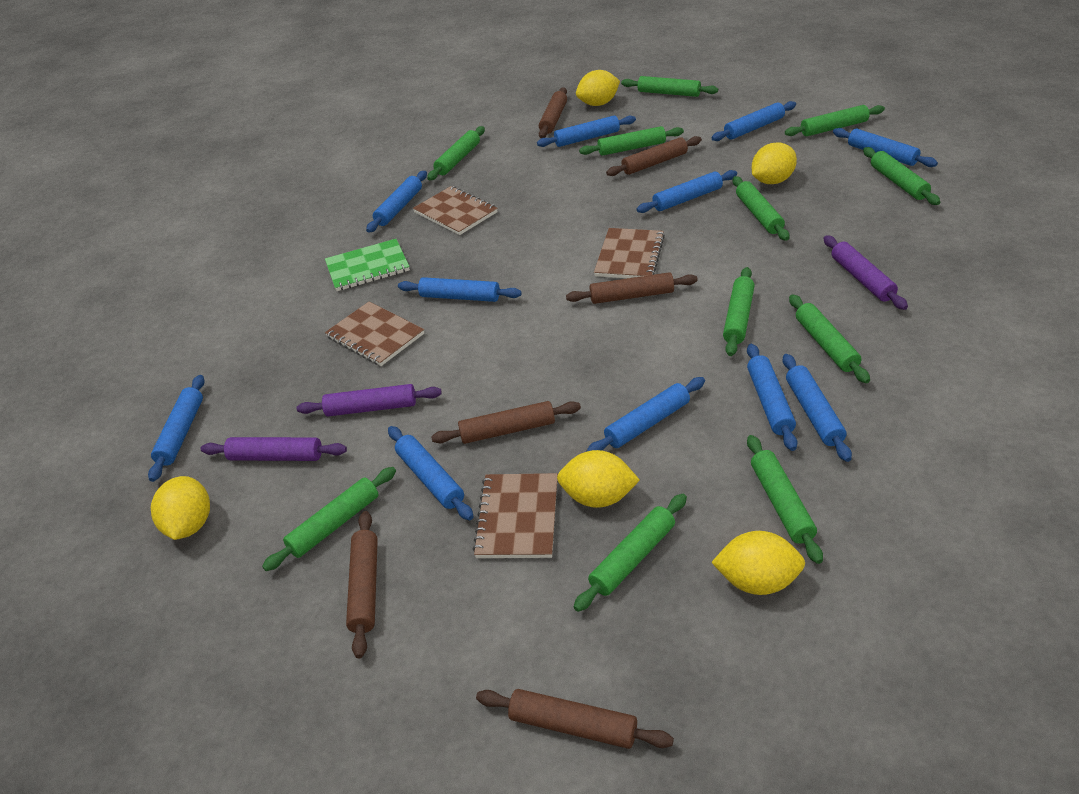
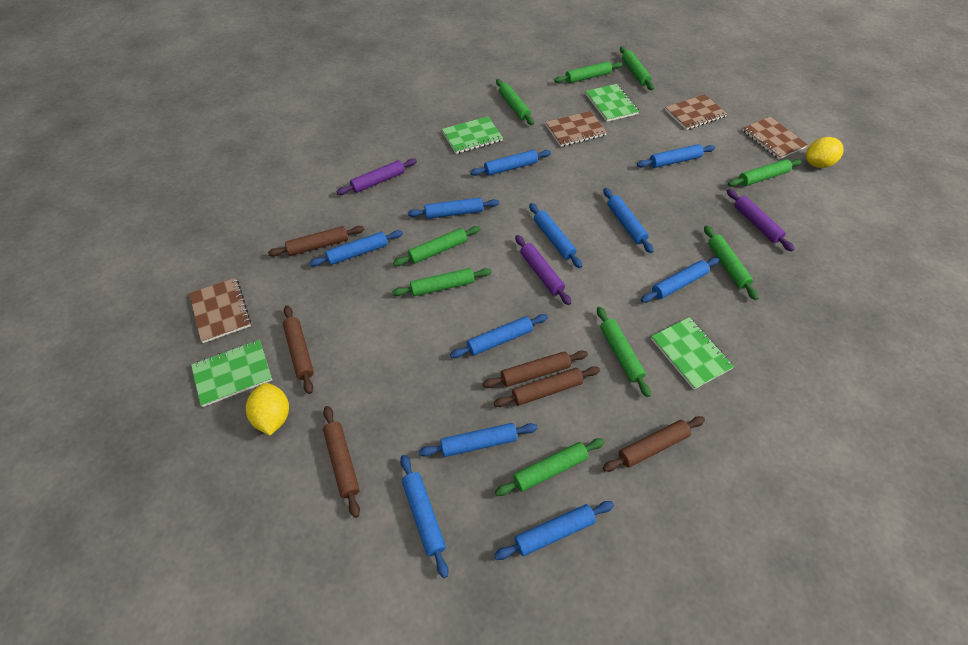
green notebook: [325,239,410,291] = 1 -> [191,340,272,407] [442,116,503,154] [585,84,640,122] [651,317,734,390] = 4
green rolling pin: [262,467,396,571] [427,126,485,180] [574,494,687,612] [579,126,684,156] [621,76,718,97] [723,267,755,356] [732,176,789,241] [747,435,823,564] [785,105,885,136] [789,294,870,383] [863,147,940,205] = 11 -> [392,268,491,296] [393,226,480,266] [495,438,605,496] [496,79,534,125] [554,61,623,83] [597,307,651,397] [620,46,654,90] [704,225,758,300] [728,159,802,187] = 9
yellow lemon: [151,476,210,540] [557,450,640,508] [576,70,620,106] [711,531,805,595] [752,142,797,184] = 5 -> [246,383,289,435] [806,137,844,168] = 2

